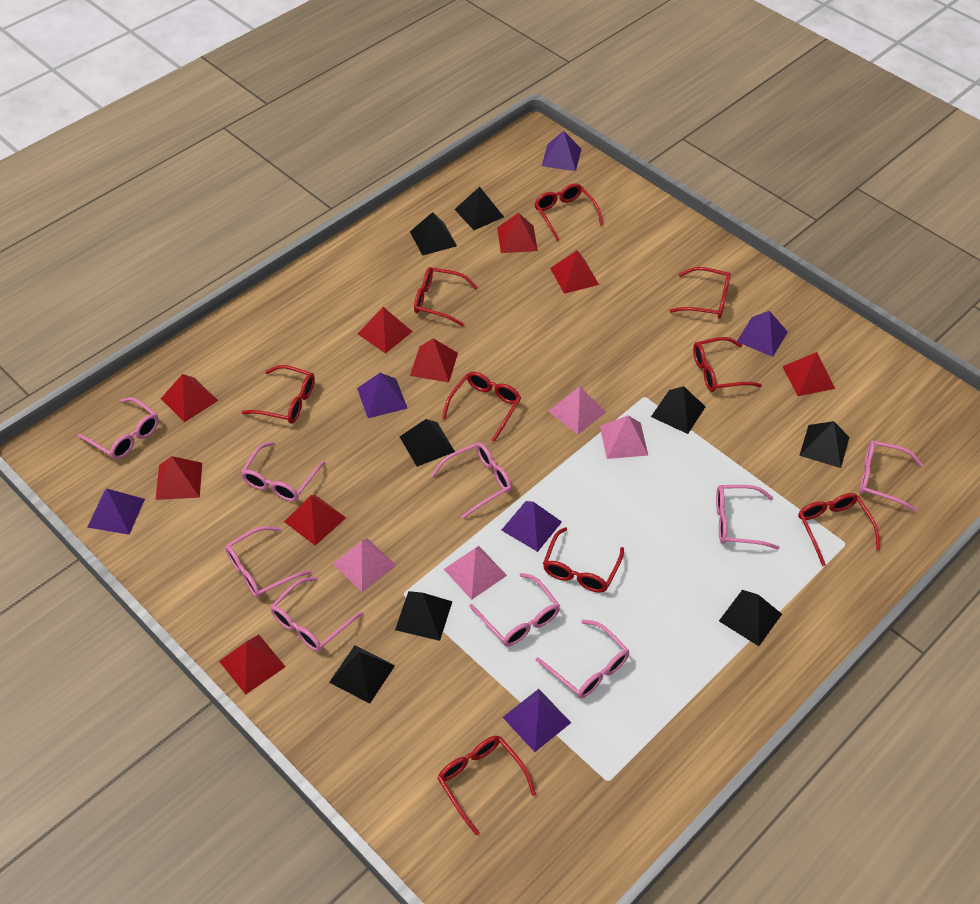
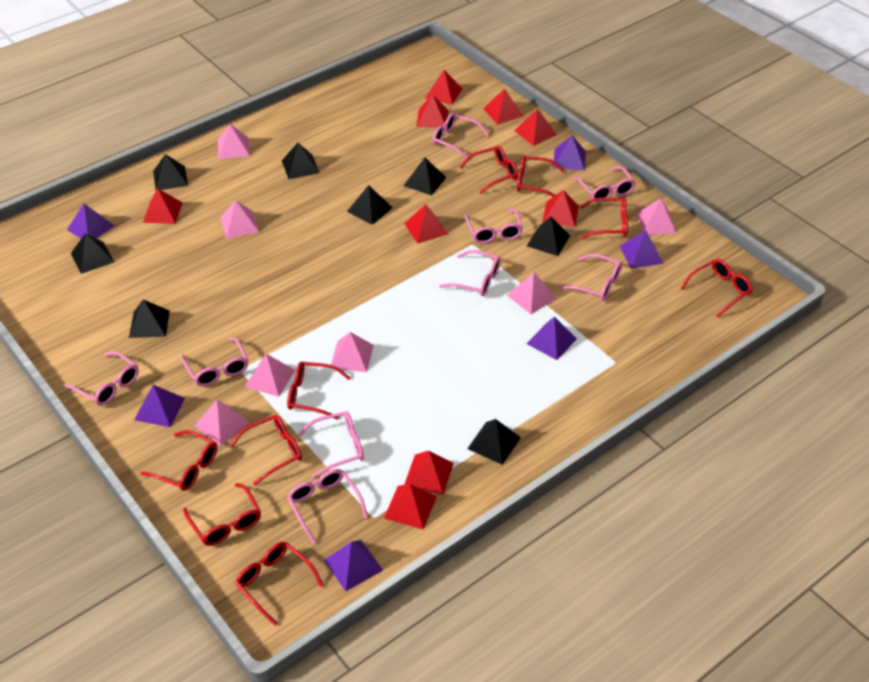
pink pyramid: [333,538,397,592] [444,546,507,600] [548,386,606,434] [600,416,648,459] = 4 -> [194,400,250,446] [217,124,250,159] [220,200,259,239] [245,354,295,397] [331,332,374,372] [507,272,557,314] [637,198,676,235] = 7

